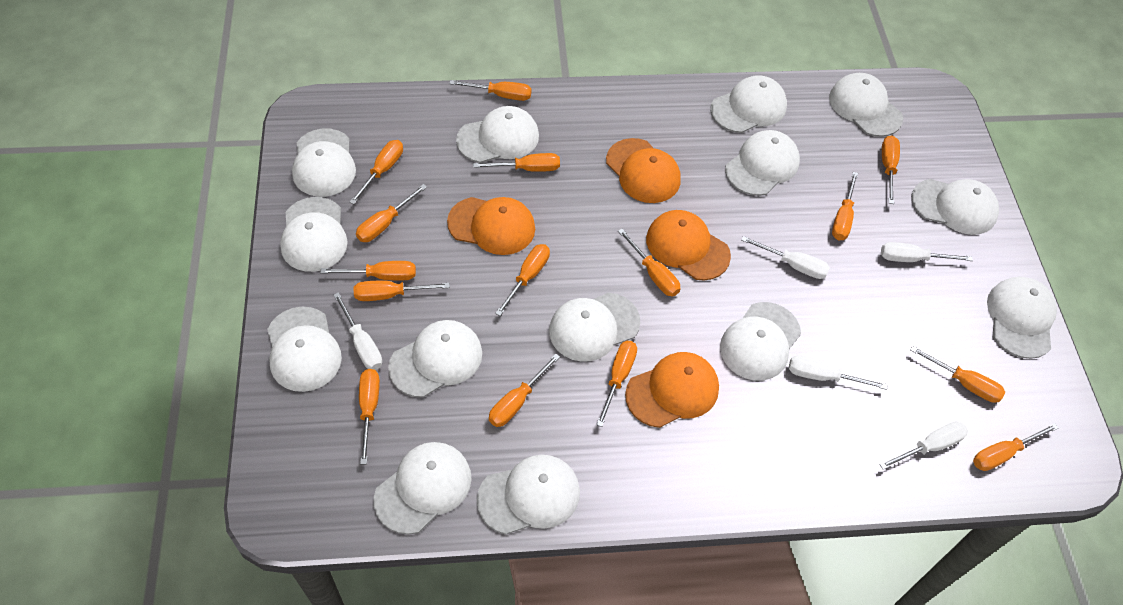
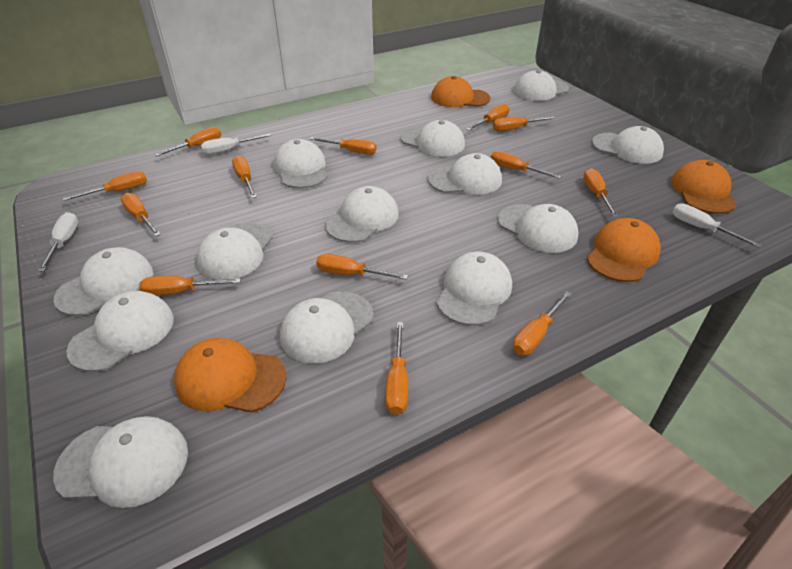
orange screwdriver: [320,261,416,281] [349,140,403,204] [353,280,450,301] [356,184,427,242] [359,369,380,464] [449,80,532,101] [473,153,560,172] [489,353,560,427] [495,244,550,316] [596,341,637,427] [618,229,680,296] [832,172,858,240] [882,135,900,204] [910,346,1005,403] [973,423,1059,471] = 15 -> [62,171,147,201] [121,193,161,237] [139,276,241,296] [155,127,221,156] [232,156,257,198] [310,137,377,155] [316,254,408,280] [385,322,408,415] [466,104,510,131] [491,151,562,179] [493,116,555,131] [513,291,572,355] [583,168,619,217] = 13
white cap: [267,307,342,392] [280,197,348,272] [292,128,356,197] [374,442,472,534] [388,320,482,397] [456,106,539,163] [477,455,580,535] [549,293,640,362] [710,75,787,133] [720,302,801,381] [725,130,800,196] [829,73,903,137] [911,179,999,235] [987,277,1057,359] = 14 -> [53,416,188,508] [54,247,154,316] [67,291,174,372] [197,223,273,280] [274,139,328,188] [280,291,373,364] [325,186,399,243] [401,120,465,157] [428,153,502,195] [437,252,512,326] [498,204,579,253] [514,70,569,101] [592,126,664,164] = 13
white screwdriver: [334,292,382,370] [741,236,830,279] [789,355,888,390] [879,421,968,470] [881,242,973,262] = 5 -> [38,212,78,272] [201,134,272,155] [673,204,762,248] = 3

